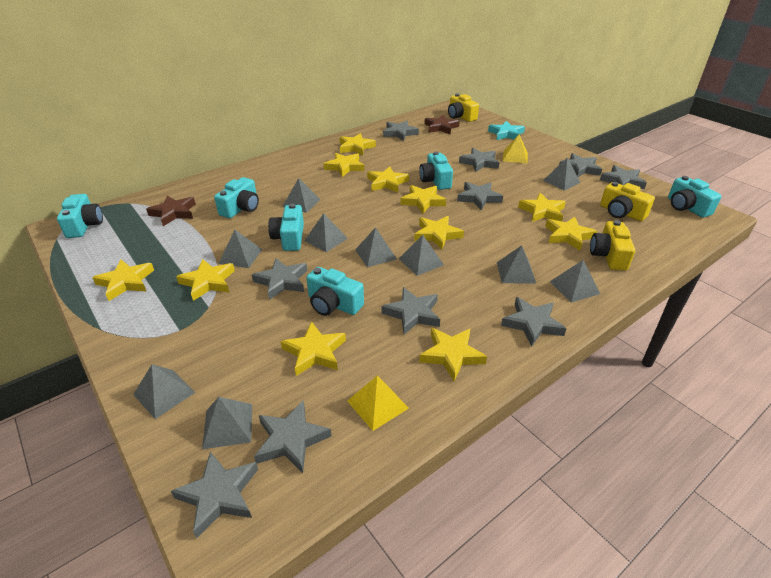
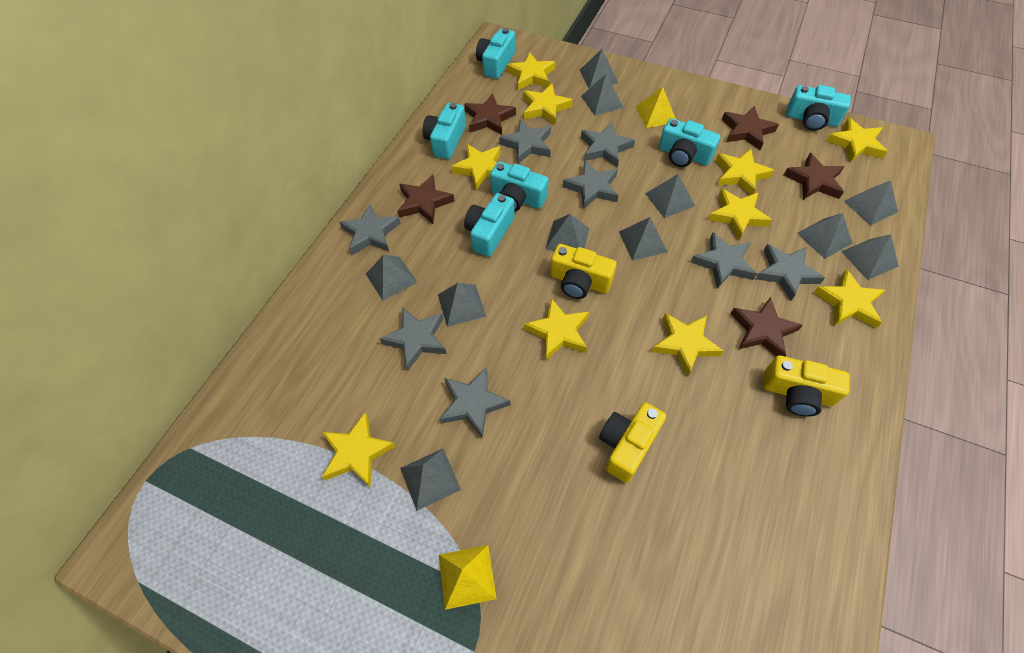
brown star: [146,196,196,226] [424,115,460,135] = 2 -> [397,175,454,224] [464,93,516,135] [722,106,779,150] [730,297,803,356] [784,153,844,200] = 5
grey pyramid: [133,364,196,419] [202,397,252,449] [218,230,262,268] [282,178,321,213] [304,213,348,252] [355,227,397,267] [399,235,444,276] [497,245,536,284] [543,157,581,191] [550,260,600,303] = 10 -> [366,255,418,301] [400,449,461,511] [438,283,486,327] [545,214,589,251] [580,49,618,89] [581,74,624,116] [619,217,668,260] [645,174,695,218] [797,213,852,259] [841,234,899,280] [844,180,898,226] = 11
grey star: [171,452,258,538] [252,258,307,300] [254,401,332,473] [382,287,440,334] [383,121,419,141] [457,182,503,210] [459,148,500,172] [501,297,567,346] [559,153,602,177] [600,165,647,189] = 10 -> [339,203,401,255] [380,308,447,370] [440,367,510,437] [499,119,551,164] [563,160,619,209] [581,123,635,167] [691,232,757,289] [756,244,825,300] = 8
turquoise star: [488,121,525,140] = 1 -> none = 0
yellow star: [92,260,154,301] [176,259,235,301] [280,321,346,376] [323,153,364,177] [340,133,376,155] [367,166,409,193] [400,185,446,214] [414,216,464,249] [419,328,487,381] [518,193,566,222] [545,217,597,251] = 11 -> [322,413,396,487] [451,144,500,190] [506,52,556,90] [523,84,573,125] [524,298,589,361] [652,313,724,376] [708,189,772,240] [715,149,775,195] [813,269,885,328] [827,118,888,162] = 10

